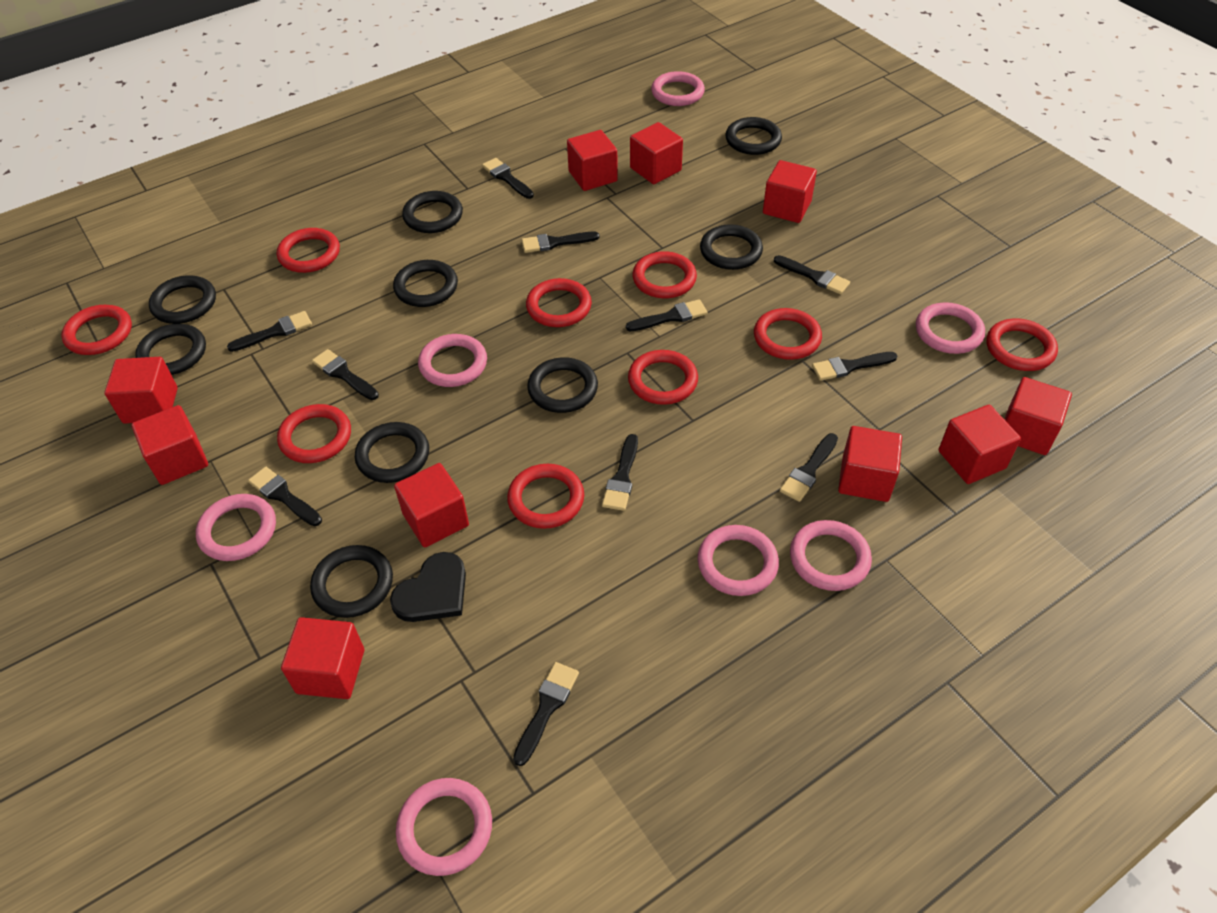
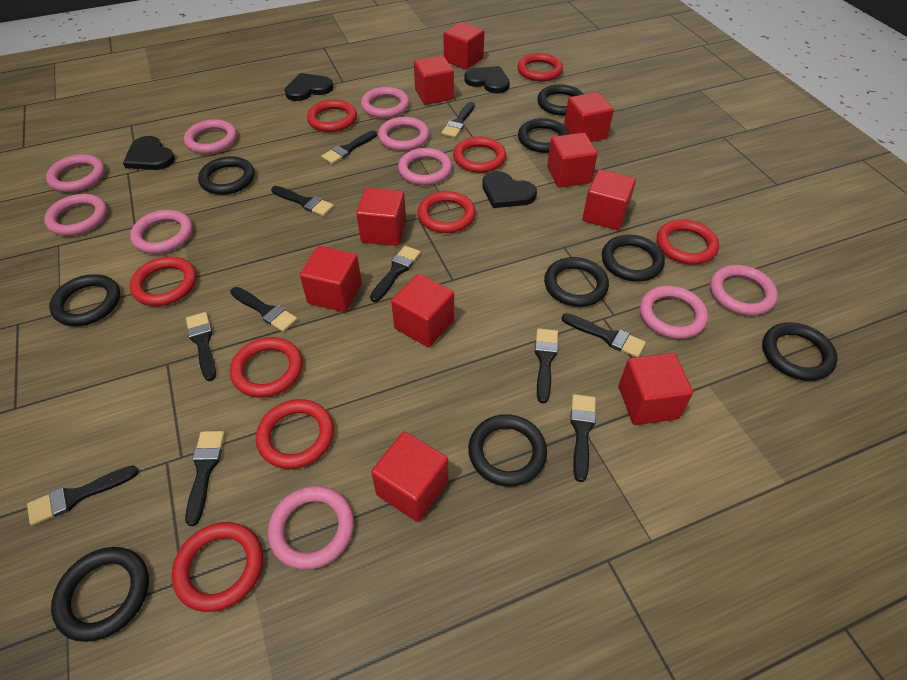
black heart: [390,552,466,622] = 1 -> [123,136,175,170] [284,73,334,101] [464,66,510,93] [482,171,537,208] = 4
pink ring: [196,494,276,561] [396,778,492,876] [418,334,487,387] [651,71,705,106] [697,525,779,596] [790,520,872,591] [916,302,985,354] = 7 -> [44,194,107,236] [46,154,105,192] [130,210,193,254] [184,119,237,154] [268,486,354,570] [361,87,409,118] [378,117,429,151] [398,148,452,185] [640,286,708,339] [710,265,778,316] = 10

